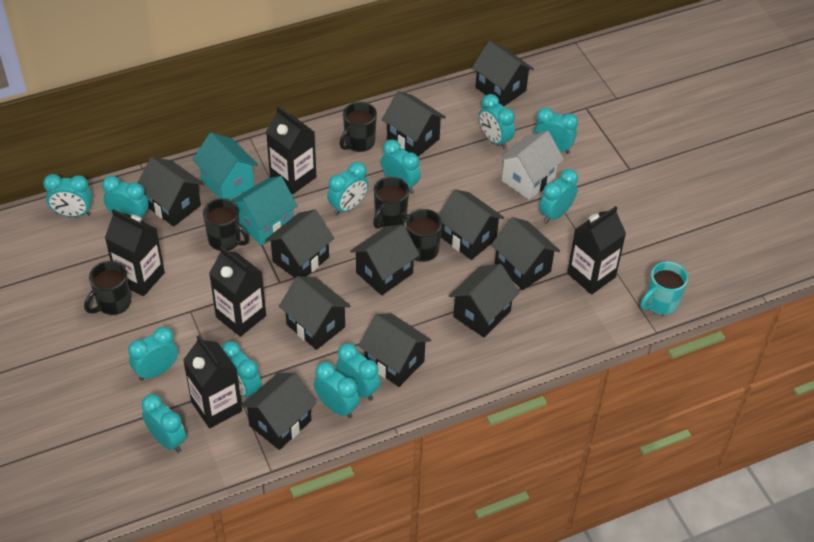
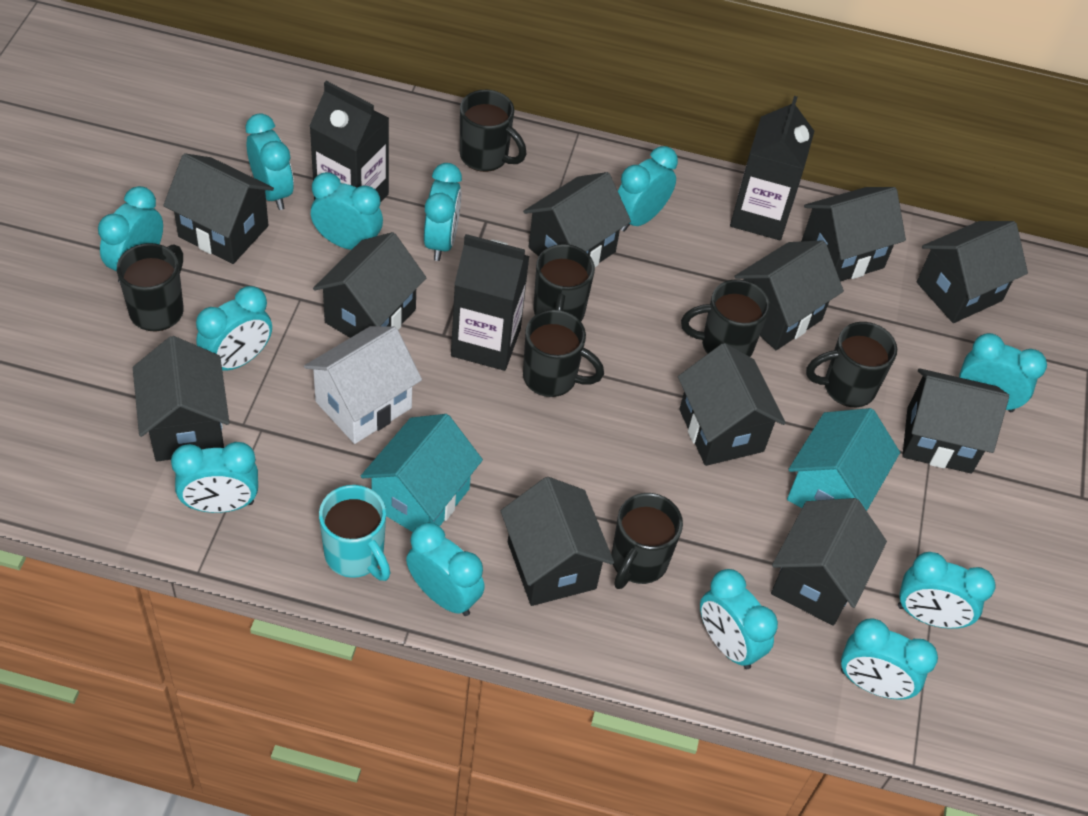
black carton: [105,209,165,296] [183,335,242,428] [209,246,266,337] [266,106,316,194] [567,206,626,294] = 5 -> [309,81,389,202] [451,234,530,371] [730,96,814,240] = 3
black mug: [84,261,131,315] [203,199,249,251] [339,102,377,152] [373,177,409,229] [398,209,442,262] = 5 -> [117,243,184,331] [460,90,526,172] [523,310,604,397] [533,244,595,322] [611,493,683,589] [681,279,770,357] [806,322,897,407] = 7

